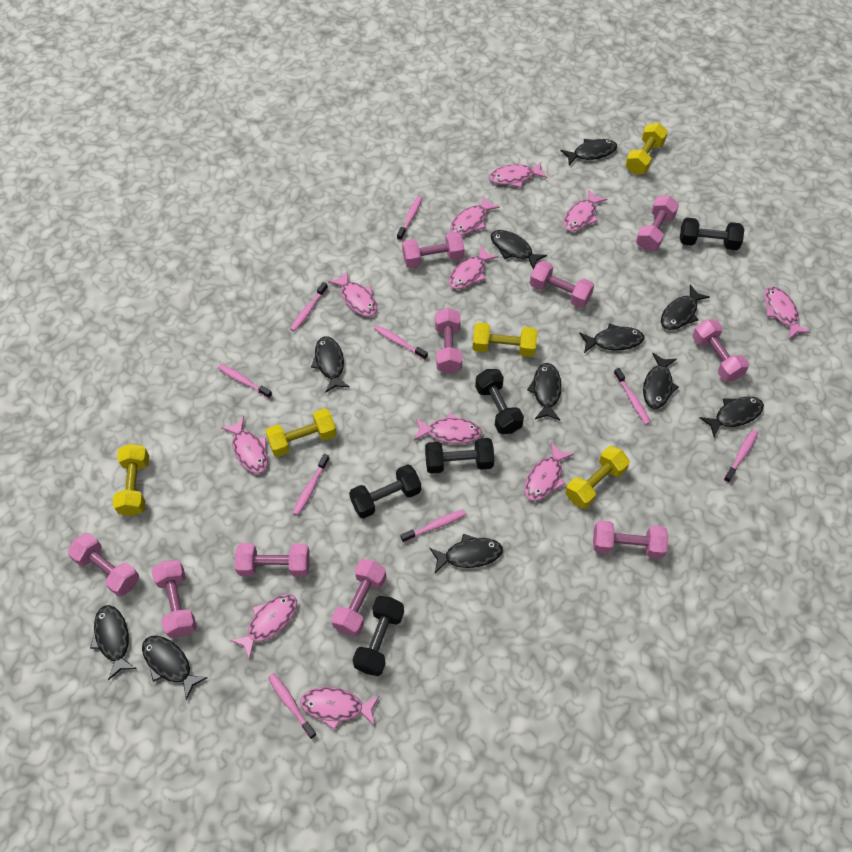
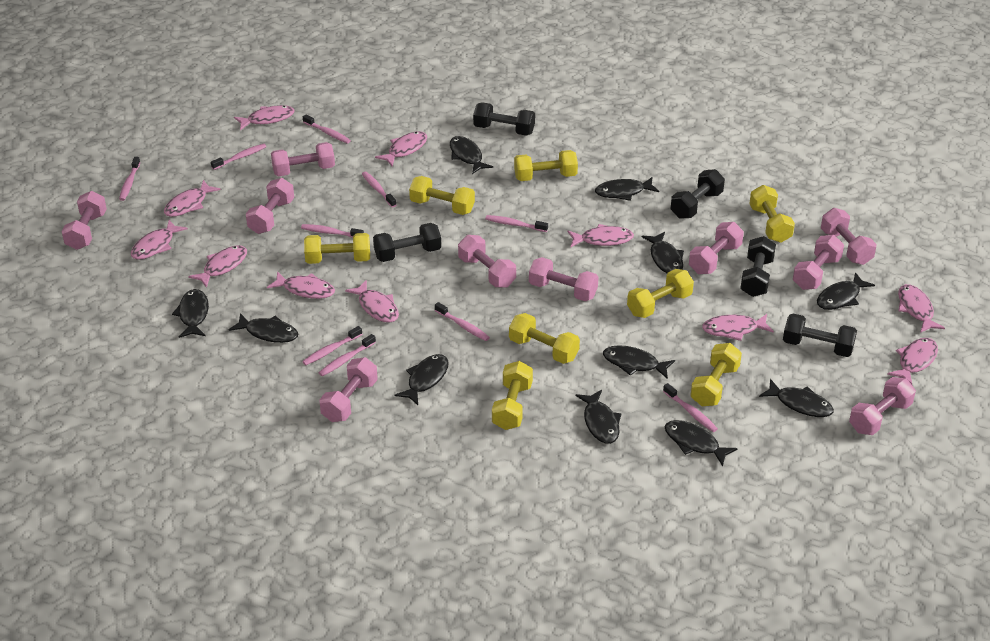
pink toothbrush: [218,364,272,398] [268,673,317,739] [290,282,328,332] [293,454,330,516] [374,325,428,360] [397,196,422,241] [400,509,466,543] [614,368,651,425] [724,430,758,483] = 9 -> [119,157,140,201] [211,144,266,170] [301,224,364,238] [302,326,362,365] [303,114,351,144] [319,334,376,376] [362,171,396,207] [435,302,490,341] [485,215,548,232] [663,383,718,432] = 10
yellow dumbbell: [112,444,149,516] [265,408,337,457] [472,323,537,357] [565,446,630,509] [625,123,668,174] = 5 -> [304,233,370,264] [409,176,475,215] [492,361,533,430] [509,313,580,364] [514,150,578,181] [627,269,694,318] [690,343,742,406] [749,185,795,243] = 8

